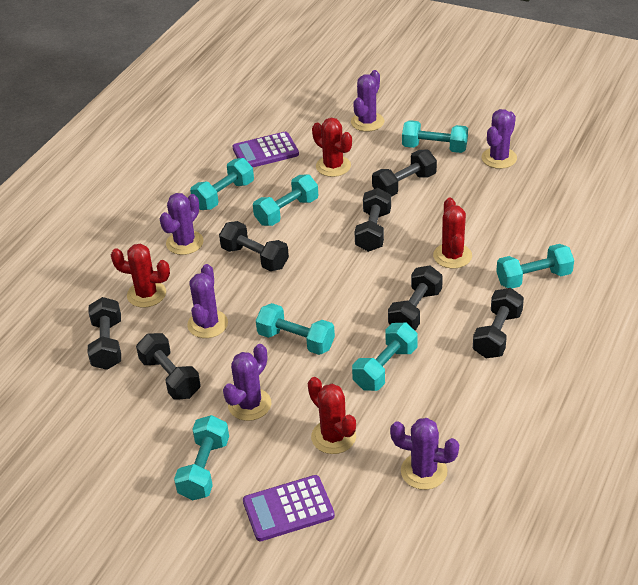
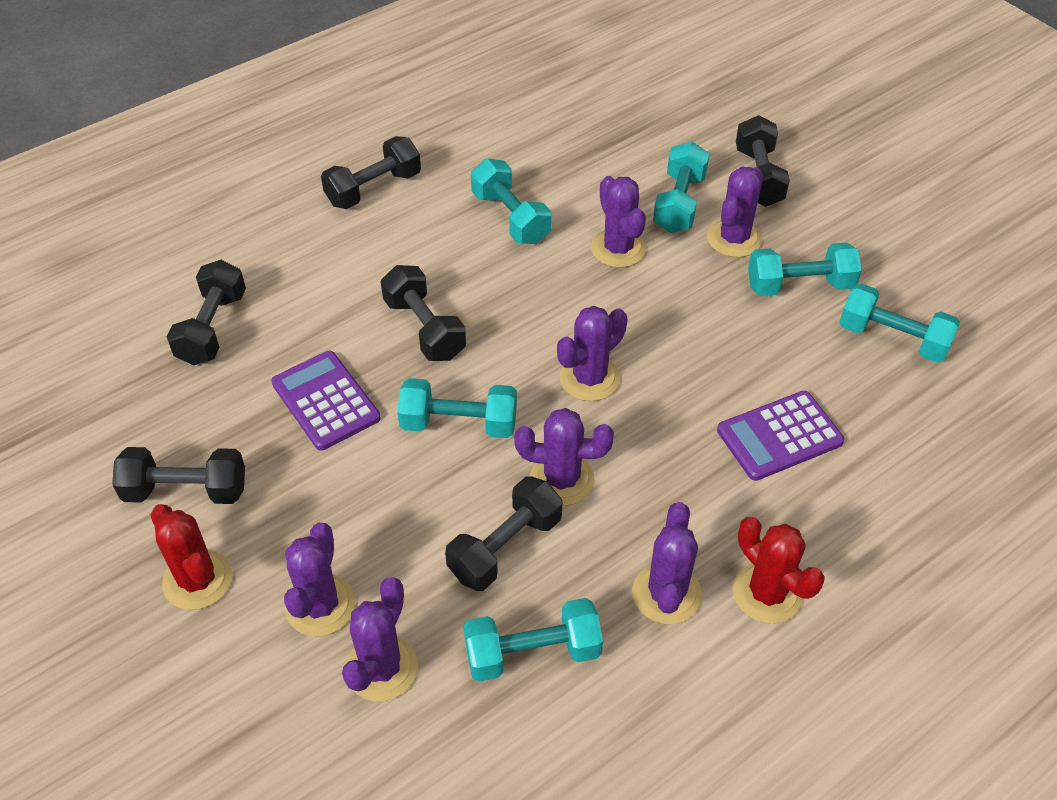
black dumbbell: [88,297,121,370] [136,333,201,400] [219,221,289,271] [355,188,391,252] [372,150,437,197] [388,266,443,331] [473,288,524,358] = 7 -> [112,447,245,504] [167,260,246,365] [321,136,421,209] [381,265,466,361] [445,476,563,591] [736,115,790,207] = 6
purple cactus: [160,193,204,255] [187,264,228,338] [223,344,271,421] [351,70,384,132] [390,418,459,490] [481,109,517,169] = 6 -> [284,522,356,636] [342,577,418,701] [514,408,614,506] [557,306,628,401] [591,176,646,268] [632,502,702,624] [707,167,763,257] = 7
red cactus: [111,244,170,308] [308,377,356,454] [312,118,352,177] [433,198,472,269] = 4 -> [151,504,232,610] [733,517,825,624] = 2
turquoise dumbbell: [174,415,229,500] [190,158,254,210] [253,174,318,226] [256,303,335,355] [352,323,418,391] [402,120,468,153] [496,244,574,289] = 7 -> [397,378,517,438] [463,598,603,681] [471,158,551,244] [653,141,710,233] [748,242,862,296] [839,283,960,363] = 6

